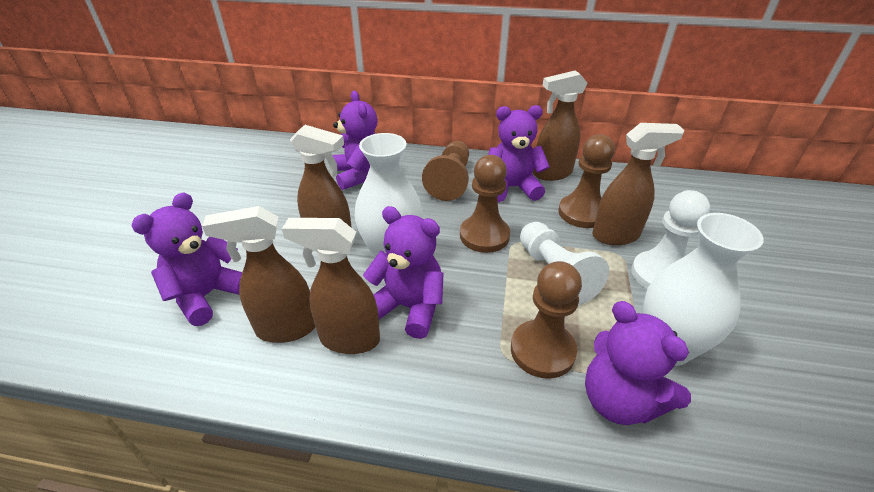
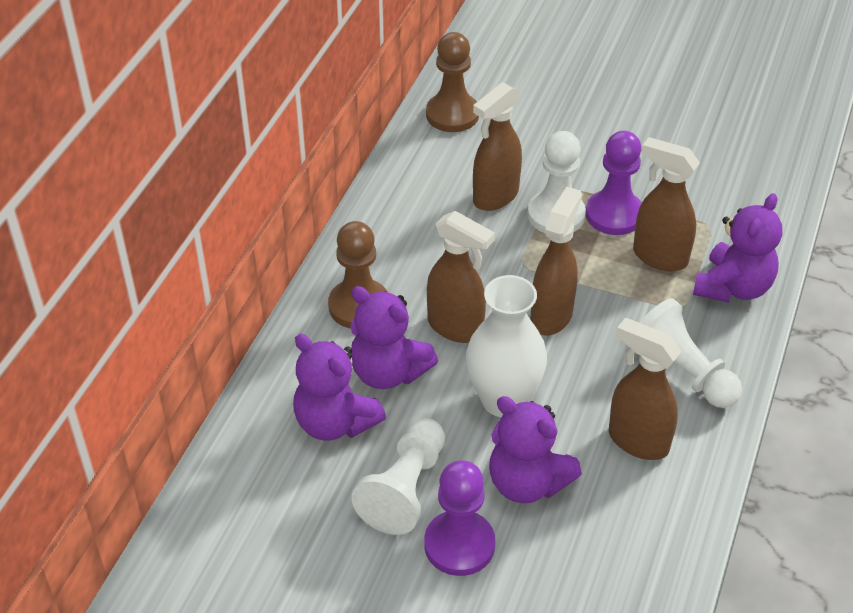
brown pawn: [422,141,469,201] [460,155,510,253] [511,261,582,379] [558,134,615,228] = 4 -> [328,221,387,328] [426,32,479,132] = 2
purple pawn: none = 0 -> [424,460,495,576] [586,131,642,235] = 2
purple teddy bear: [132,192,242,326] [332,91,378,190] [363,206,444,339] [488,105,550,202] [585,301,691,425] = 5 -> [293,334,386,441] [350,286,438,389] [489,396,582,503] [693,193,783,303] = 4
white pawn: [520,222,609,306] [631,190,710,289] = 2 -> [352,418,445,535] [528,131,586,233] [639,298,742,408] = 3
white vase: [354,133,423,258] [643,213,764,366] = 2 -> [466,275,547,417] = 1

